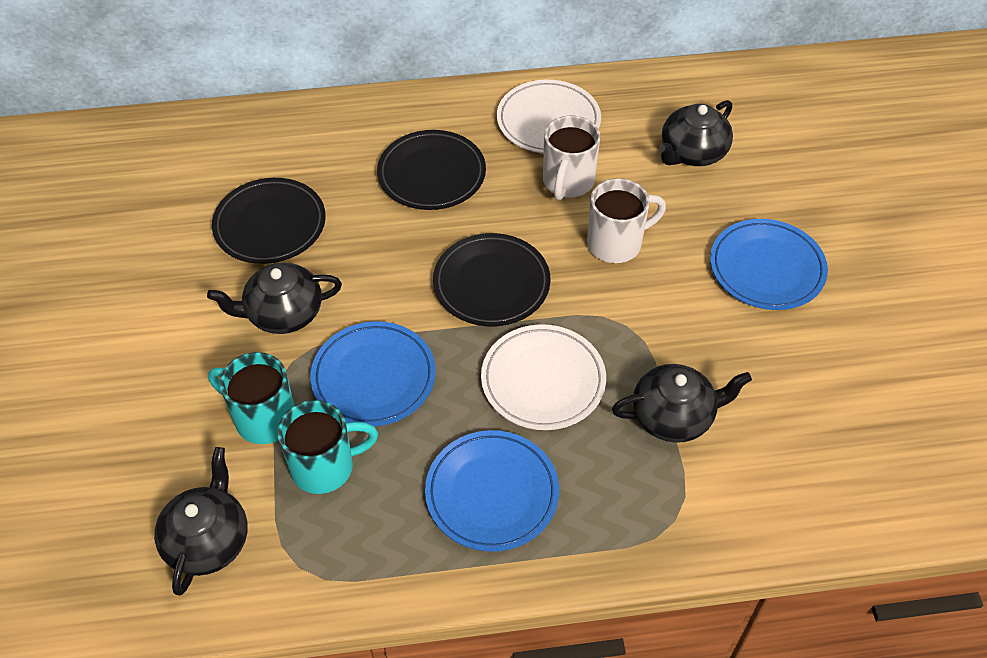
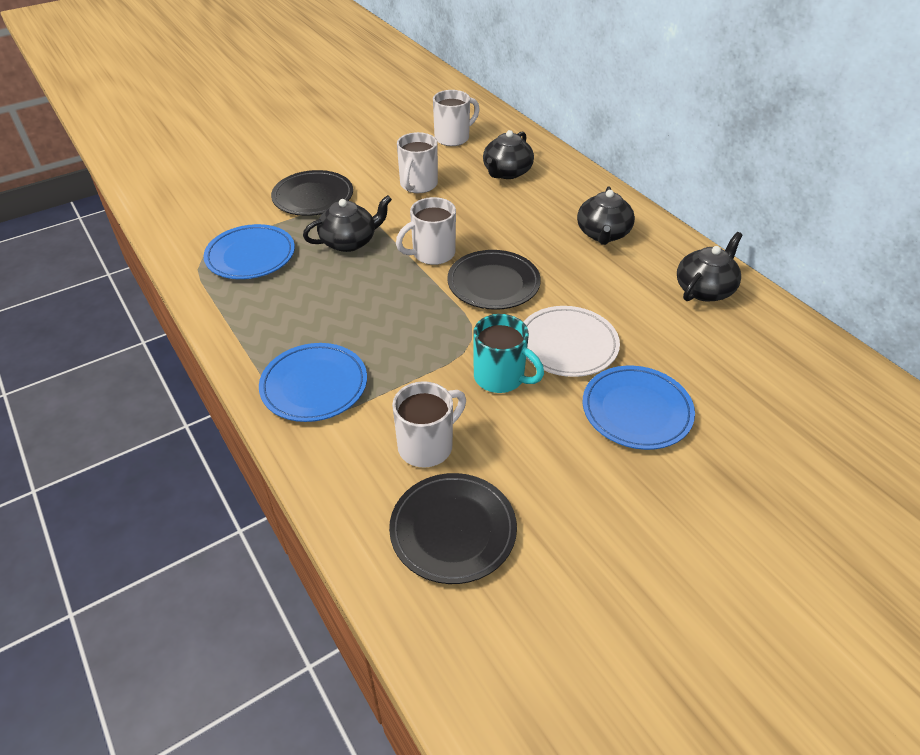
turquoise mug: [208,352,294,444] [277,400,378,494] = 2 -> [473,314,544,393] = 1
white mug: [543,116,600,200] [587,178,666,263] = 2 -> [392,381,466,468] [396,197,456,265] [397,132,438,193] [433,90,480,146] = 4
white plate: [481,324,606,430] [497,80,601,153] = 2 -> [524,306,620,377] = 1

